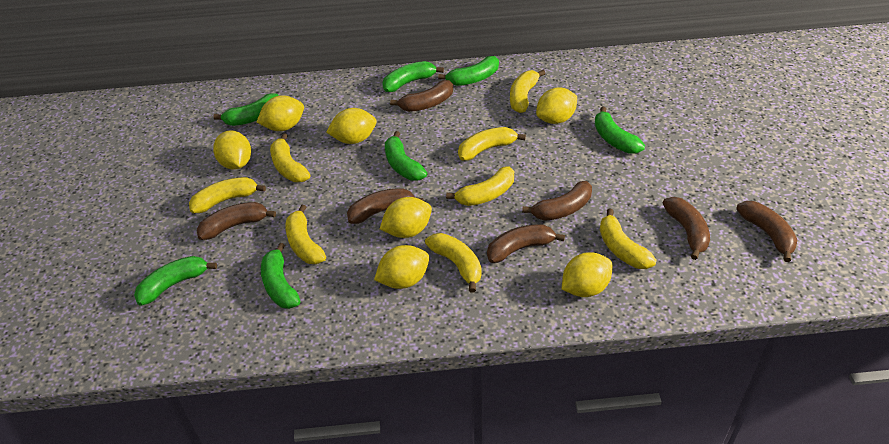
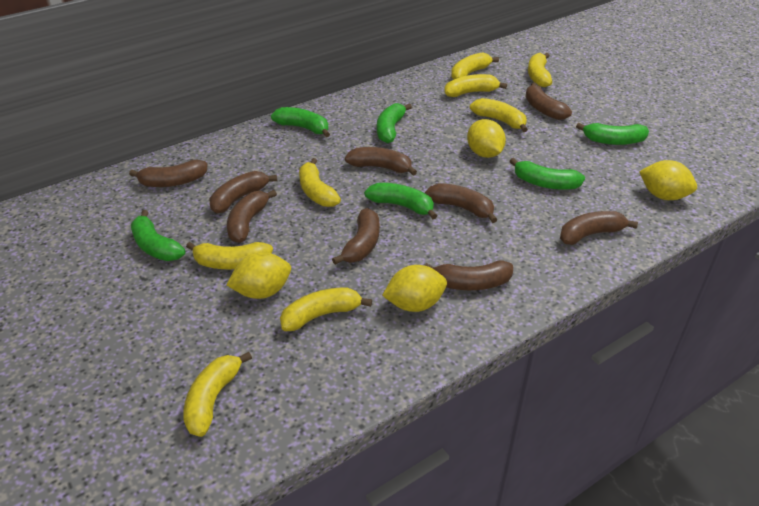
brown banana: [197,202,276,240] [347,188,424,224] [390,80,453,112] [487,224,565,263] [522,181,592,221] [663,197,710,260] [736,201,798,262] = 7 -> [129,160,208,187] [210,171,277,213] [227,190,277,243] [332,208,379,265] [345,147,417,176] [425,183,497,223] [425,261,513,290] [525,82,572,120] [560,211,638,245] = 9
green banana: [134,256,217,305] [213,93,279,126] [261,243,301,309] [382,61,444,92] [385,131,427,181] [438,56,499,86] [595,107,645,154] = 7 -> [131,210,185,261] [271,107,330,137] [364,183,437,219] [377,103,412,143] [509,158,585,190] [576,123,649,145] = 6
yellow lemon: [213,131,251,170] [256,95,304,131] [326,108,376,144] [374,245,429,289] [380,197,432,238] [536,87,577,124] [562,252,612,297] = 7 -> [227,252,291,299] [382,265,447,312] [467,119,506,158] [639,160,697,200] = 4

